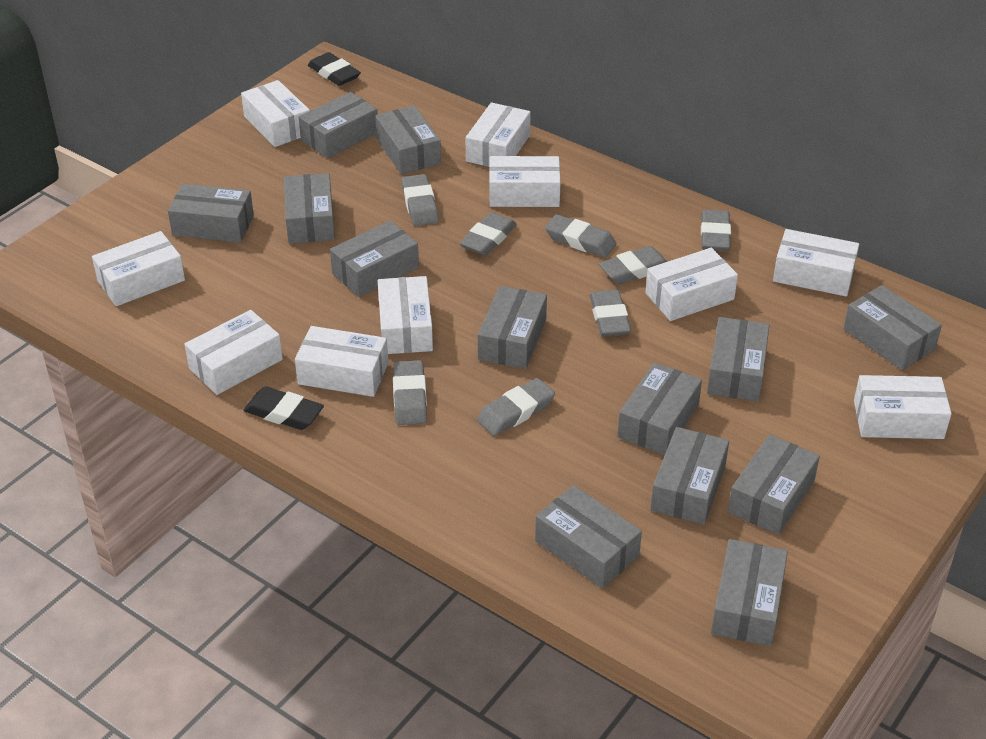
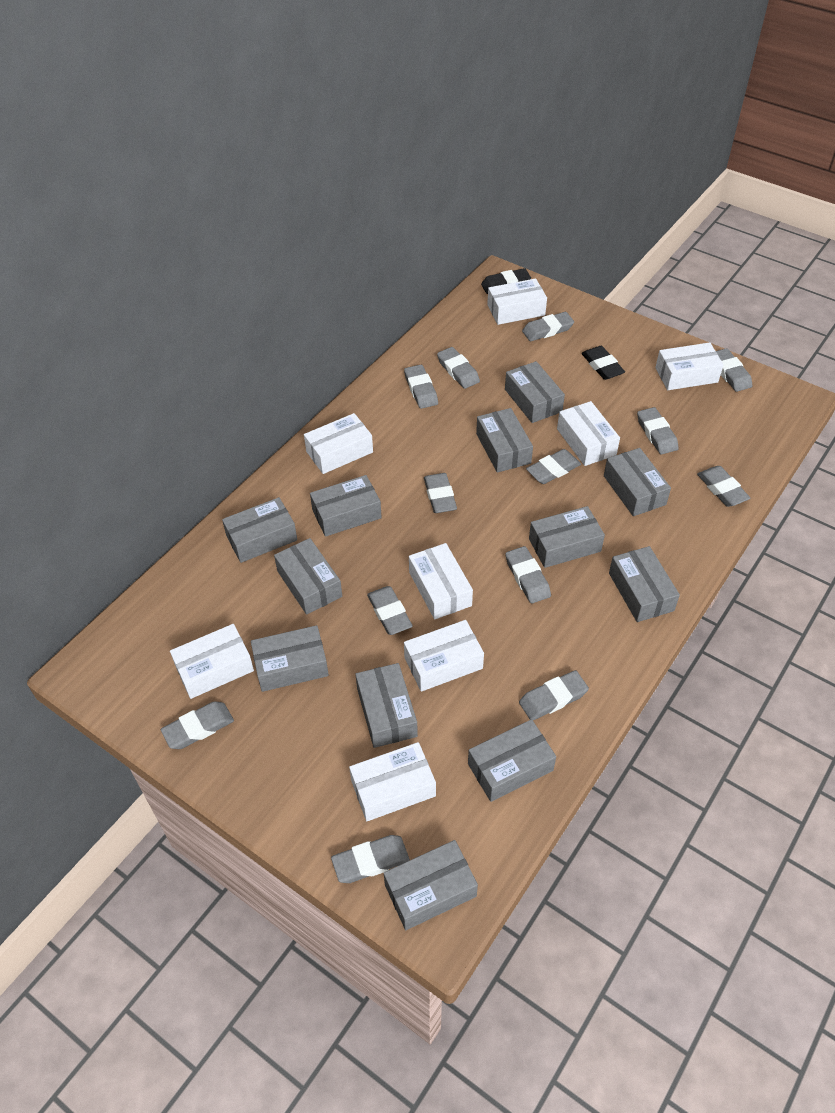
grey box: [168,184,254,243] [284,173,335,244] [299,92,378,158] [330,221,419,297] [375,105,441,174] [478,286,547,369] [535,485,642,588] [617,362,702,455] [651,427,729,525] [707,317,769,402] [711,539,788,646] [728,434,820,535] [843,285,942,371] = 13 -> [222,497,297,563] [251,625,329,692] [274,538,342,615] [310,475,382,537] [355,663,418,748] [384,840,478,930] [468,719,556,802] [476,408,533,473] [505,361,565,423] [529,506,605,568] [604,448,671,516] [609,546,680,622] = 12
grey eraser: [393,360,427,425] [402,174,439,226] [459,212,517,256] [477,378,555,436] [545,214,617,258] [590,290,631,336] [599,246,668,284] [701,210,731,251] = 8 -> [161,701,234,749] [331,835,410,883] [367,586,412,635] [404,365,438,409] [424,473,457,513] [437,347,480,389] [505,546,551,604] [519,670,589,720] [522,312,574,341] [526,449,581,484] [637,407,679,454] [697,466,750,507] [716,348,752,392] = 13
white box: [92,231,185,306] [184,310,283,395] [241,80,310,147] [295,326,388,397] [378,276,433,354] [466,102,531,167] [489,156,561,207] [645,248,738,321] [773,229,859,297] [854,375,952,439] = 10 -> [170,624,254,699] [304,413,373,474] [349,742,436,821] [404,620,484,692] [409,543,473,619] [487,278,547,325] [557,401,620,466] [655,342,723,390] = 8

